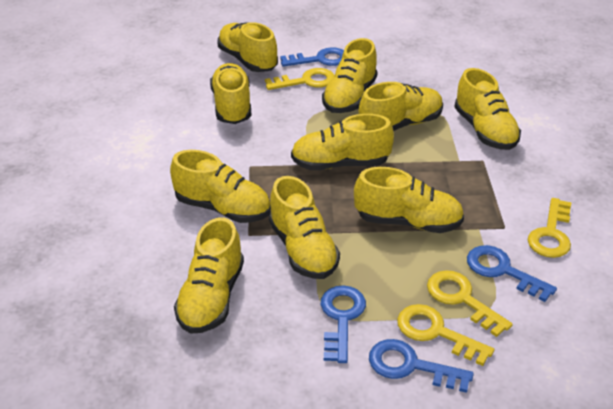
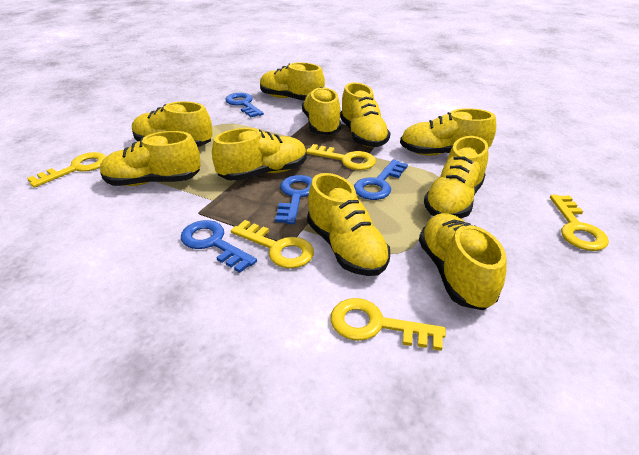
yellow key: [265,68,335,90] [397,304,494,366] [427,270,513,337] [528,198,571,258] = 4 -> [27,152,106,188] [231,220,314,269] [306,144,376,170] [331,298,446,351] [550,195,609,251] = 5

